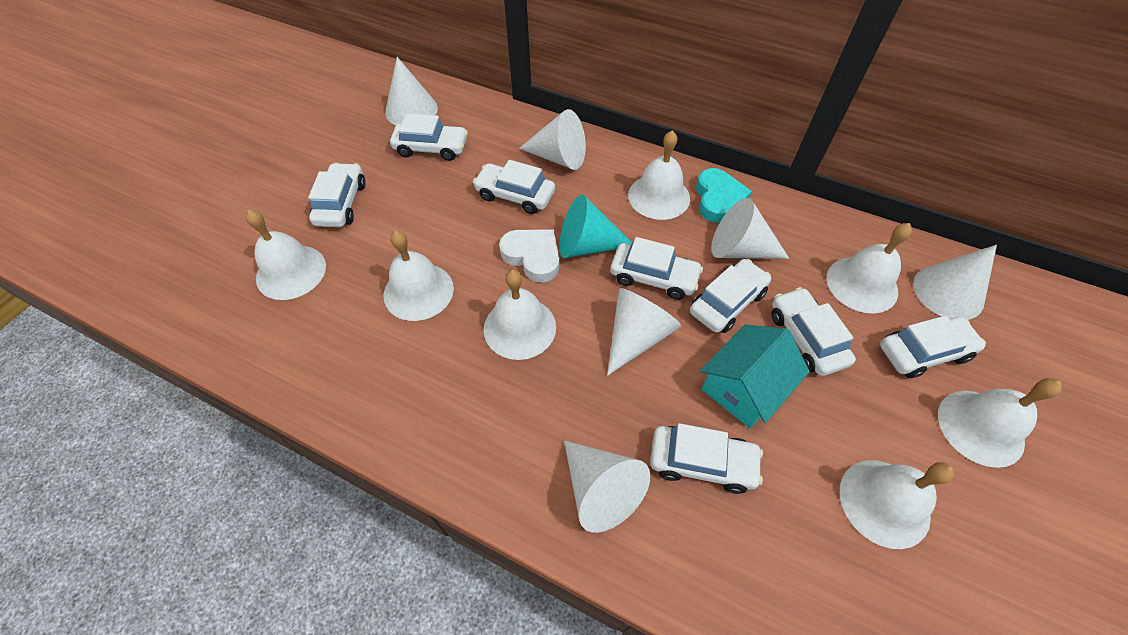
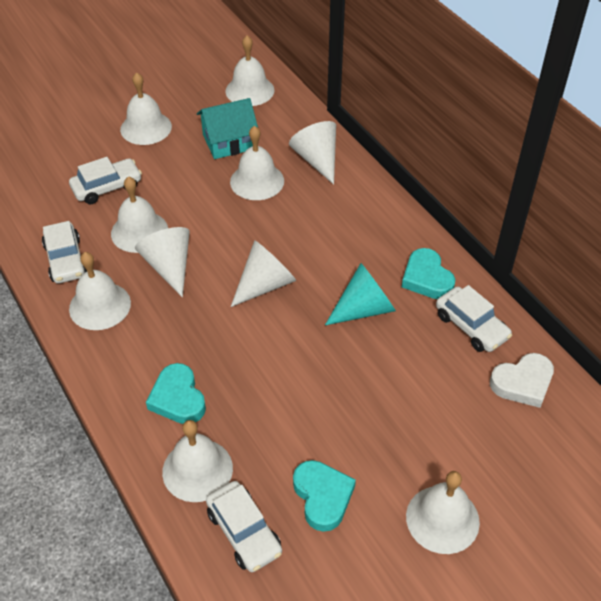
turquoise heart: [696,168,752,223] = 1 -> [146,363,206,424] [293,460,356,532] [402,248,455,299] = 3
white car: [308,163,366,227] [390,113,468,161] [473,160,555,214] [610,237,703,300] [650,423,763,494] [690,259,771,333] [771,287,856,376] [880,316,986,378] = 8 -> [42,221,87,284] [69,157,142,204] [206,481,282,572] [436,285,512,352] = 4
white cone: [385,57,438,125] [519,109,586,170] [564,440,650,533] [607,288,682,376] [711,198,790,259] [913,245,997,320] = 6 -> [135,227,190,297] [231,240,296,307] [289,121,336,185] = 3

